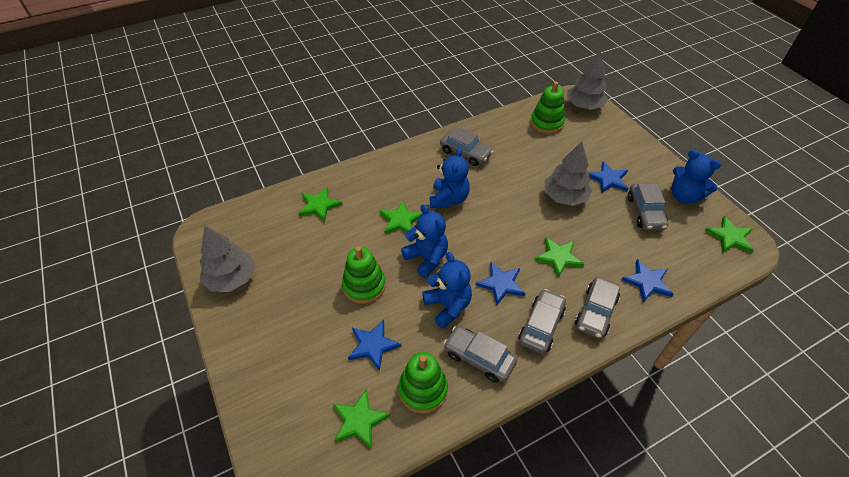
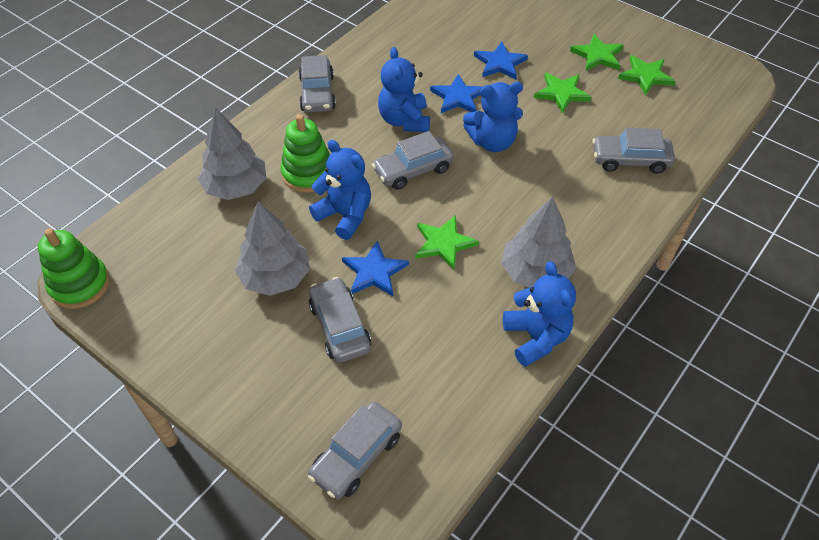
blue star: [348,320,401,371] [475,262,525,305] [589,161,629,193] [621,259,674,302] = 4 -> [342,241,409,296] [430,74,483,113] [474,42,528,79] = 3
green stacking toy: [342,246,386,304] [398,352,448,413] [530,82,565,134] = 3 -> [38,228,110,309] [281,114,330,193] = 2
green star: [298,186,343,222] [333,390,390,448] [379,200,423,234] [535,237,584,278] [705,216,754,253] = 5 -> [415,215,479,270] [534,73,591,113] [570,34,624,71] [618,55,675,95] = 4

